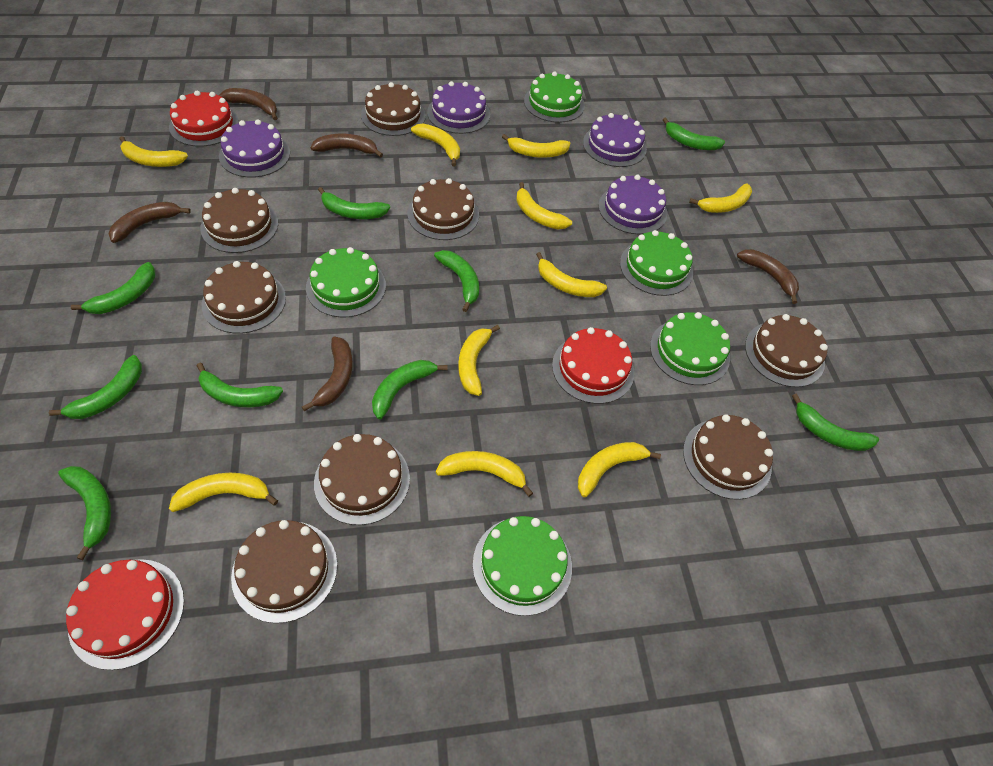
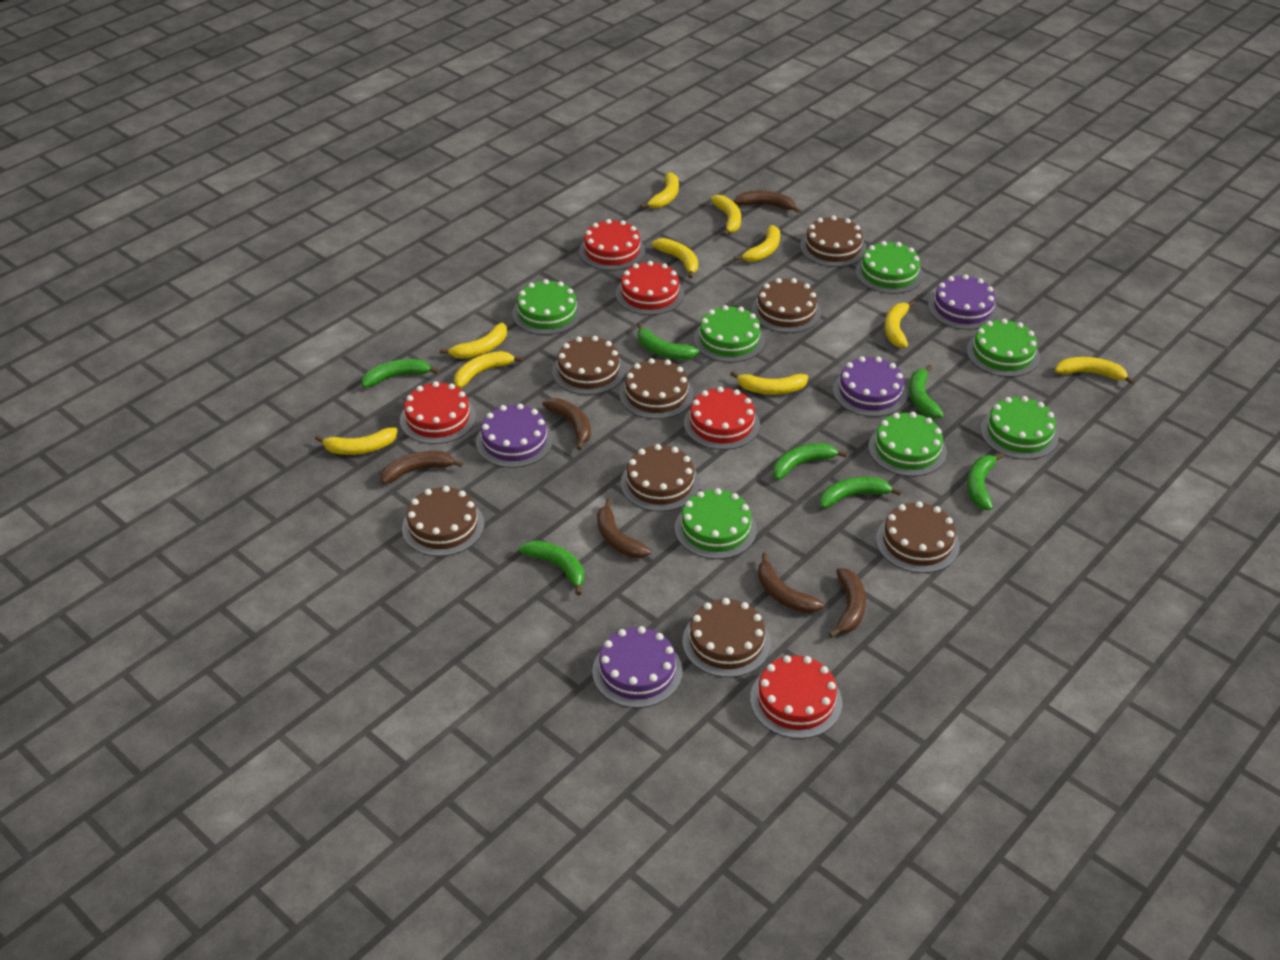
brown banana: [108,202,191,243] [219,88,277,120] [302,337,353,411] [310,134,383,158] [737,249,799,304] = 5 -> [381,451,463,484] [543,398,591,450] [597,498,651,558] [734,190,801,213] [758,553,824,613] [829,568,866,638] = 6
green banana: [49,355,142,419] [58,466,111,560] [70,262,155,314] [197,363,283,407] [318,187,390,219] [372,360,448,419] [434,250,479,312] [663,117,725,150] [792,394,879,451] = 9 -> [362,359,439,388] [519,540,584,595] [637,322,699,360] [773,443,847,480] [820,477,902,508] [909,365,944,419] [967,453,1004,510] = 7
green cake: [306,247,386,318] [473,516,572,616] [524,71,585,123] [620,230,693,296] [650,312,730,385] = 5 -> [512,279,582,335] [675,488,757,559] [694,305,765,363] [855,241,923,294] [869,412,947,476] [967,319,1040,377] [980,396,1059,460] = 7
red cake: [66,559,184,670] [169,91,239,147] [552,327,634,404] = 3 -> [400,381,476,444] [579,219,645,271] [616,261,684,315] [684,387,760,450] [750,655,842,739] = 5

